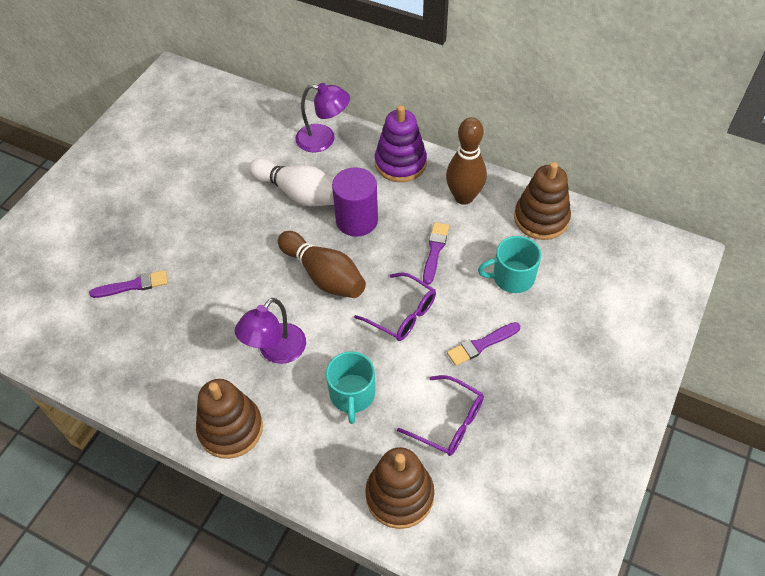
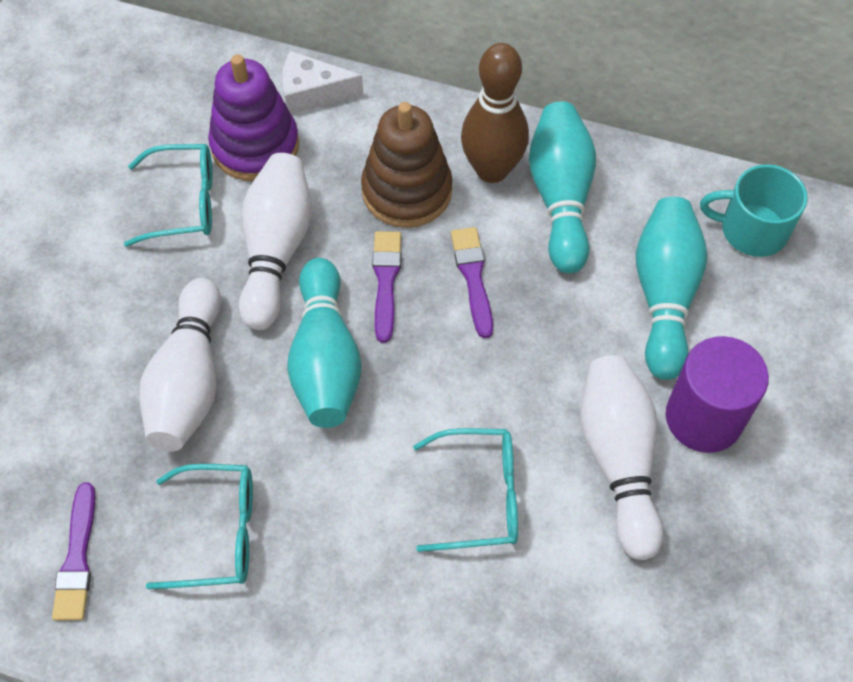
brown bowling pin: [278,231,366,298] [446,117,487,205] = 2 -> [461,43,529,183] = 1
brown stacking toy: [196,379,263,459] [365,447,434,529] [514,162,571,240] = 3 -> [361,102,453,228] = 1
purple glasses: [354,272,436,341] [397,375,484,456] = 2 -> none = 0
purple lamp: [234,298,306,364] [295,83,350,152] = 2 -> none = 0
turquoise bowling pin: none = 0 -> [287,258,362,428] [529,102,596,273] [636,197,707,380] = 3
turquoise glasses: none = 0 -> [124,144,212,247] [146,464,253,589] [413,428,518,552] = 3
turquoise mug: [326,351,375,424] [478,236,541,293] = 2 -> [700,164,808,257] = 1
white bowling pin: [249,158,334,206] = 1 -> [139,278,221,452] [239,153,312,330] [580,355,663,560] = 3
white cheese: none = 0 -> [282,51,363,114] = 1

